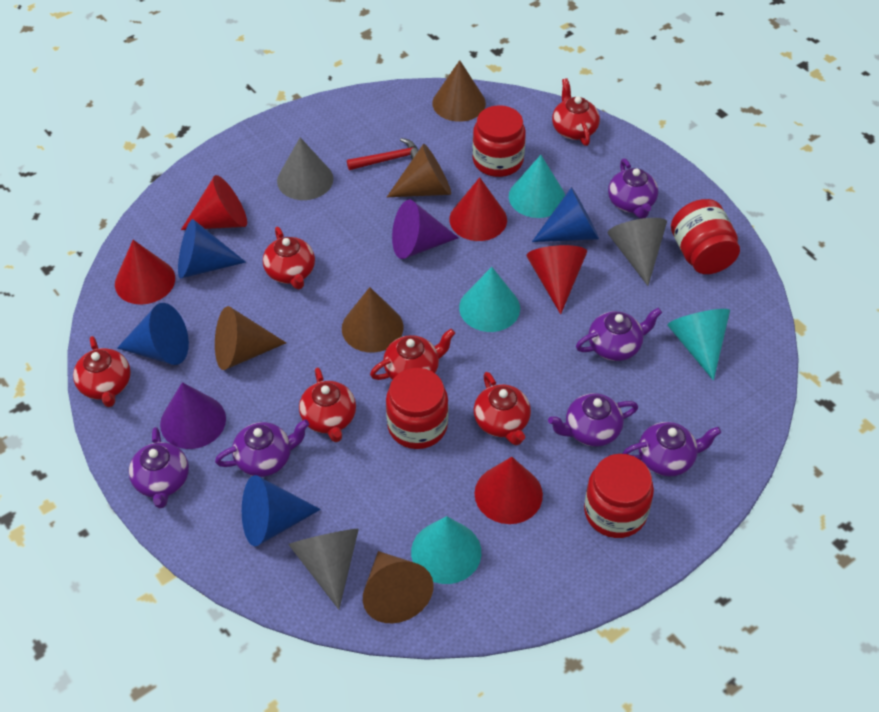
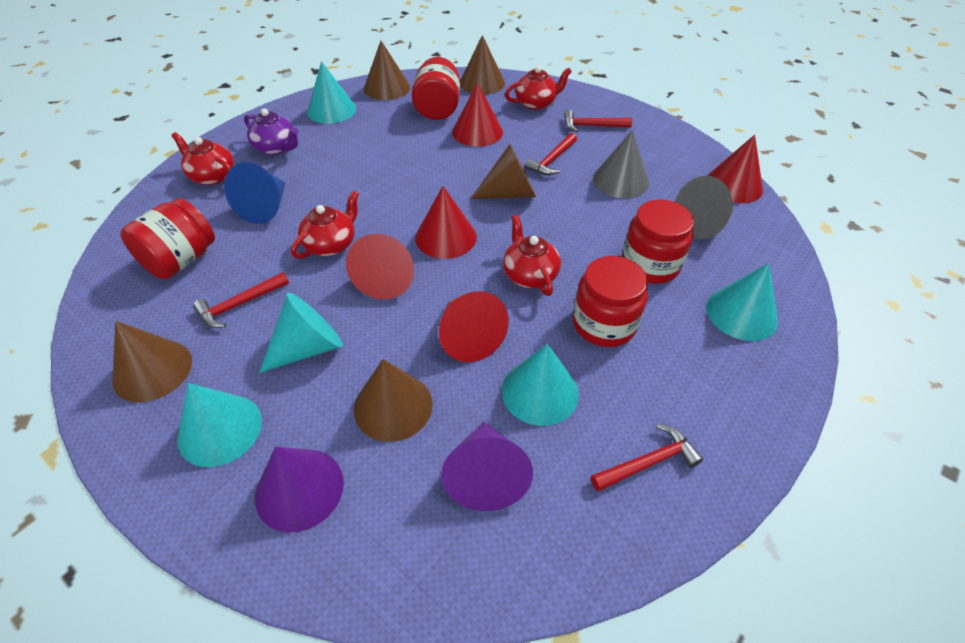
blue cone: [117,303,189,365] [178,219,246,278] [242,475,321,546] [532,187,599,242] = 4 -> [224,162,285,224] = 1
grey cone: [277,137,333,200] [288,529,359,610] [608,218,667,286] = 3 -> [593,130,649,198] [675,176,733,239] = 2
purple teapot: [129,427,189,509] [215,419,309,477] [548,393,638,447] [576,308,662,361] [608,158,658,219] [622,422,721,476] = 6 -> [244,108,298,155] = 1
red hammer: [347,138,418,170] = 1 -> [193,272,289,328] [524,133,577,175] [564,110,632,133] [591,424,703,491] = 4
red teapot: [73,336,131,407] [263,227,315,290] [299,367,356,442] [370,329,455,380] [474,372,531,445] [552,78,600,146] = 6 -> [171,132,234,185] [291,190,359,259] [503,215,561,296] [505,66,572,110] = 4
turquoise cone: [411,516,481,584] [459,267,520,332] [509,155,565,218] [667,309,730,381] = 4 -> [177,383,262,467] [259,293,343,373] [307,61,356,124] [502,344,579,426] [706,263,778,341] = 5

